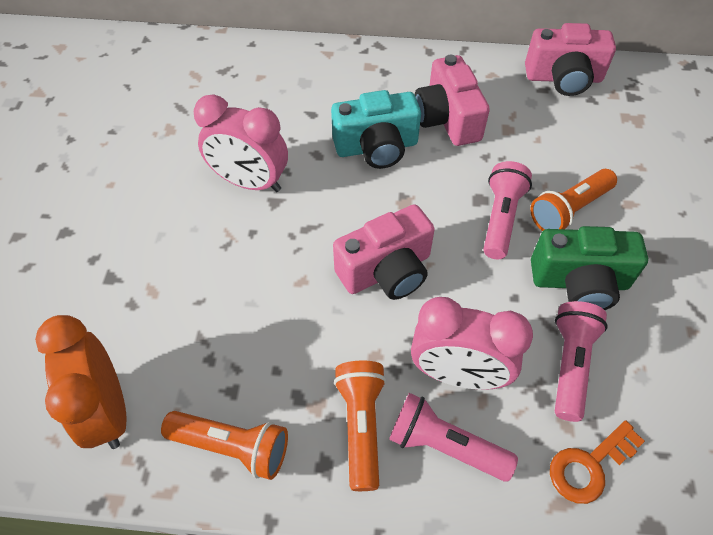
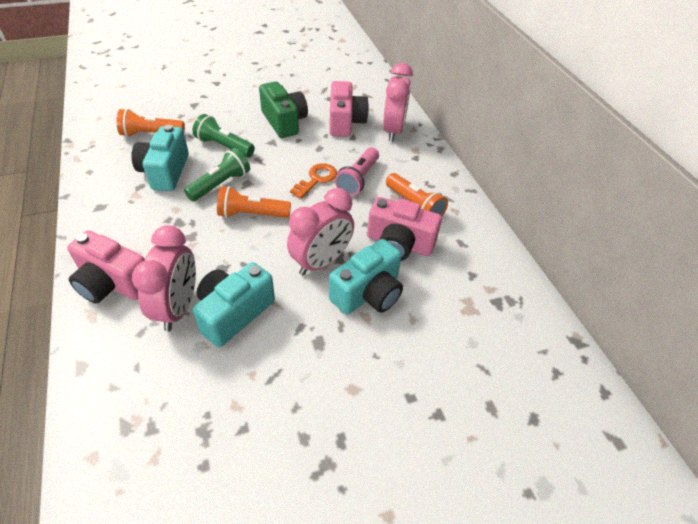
green flashlight: none = 0 -> [184,148,250,201] [192,114,255,157] = 2
orange clock: [35,315,127,449] = 1 -> none = 0
pink clock: [194,94,288,192] [411,297,533,390] = 2 -> [132,225,196,331] [287,188,354,276] [383,63,413,142] = 3
pink flashlight: [389,393,518,481] [483,161,532,259] [555,301,608,422] = 3 -> [335,147,379,196] = 1
turquoise camera: [331,90,421,169] = 1 -> [131,125,189,191] [193,262,275,347] [329,239,403,315] = 3

